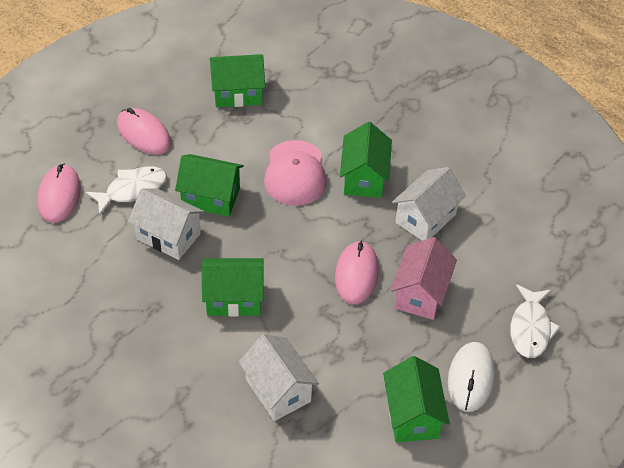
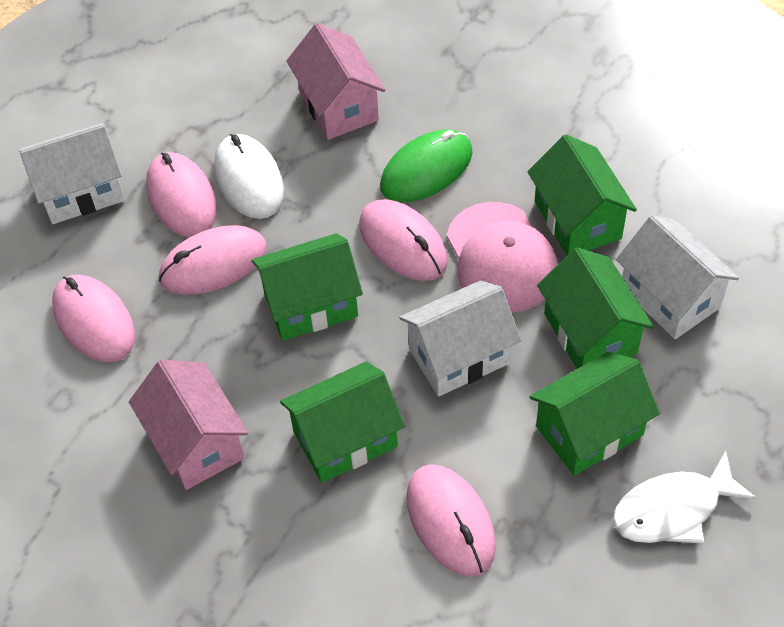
green mouse: none = 0 -> [380,129,473,202] = 1
pink house: [391,237,457,320] = 1 -> [129,360,248,490] [286,23,386,140] = 2
pink mouse: [37,164,81,223] [117,108,171,155] [335,240,379,304] = 3 -> [52,275,135,362] [146,152,217,237] [159,225,267,295] [359,199,448,281] [406,464,496,577] = 5
white fish: [85,166,167,215] [510,284,560,358] = 2 -> [613,451,757,544] = 1

